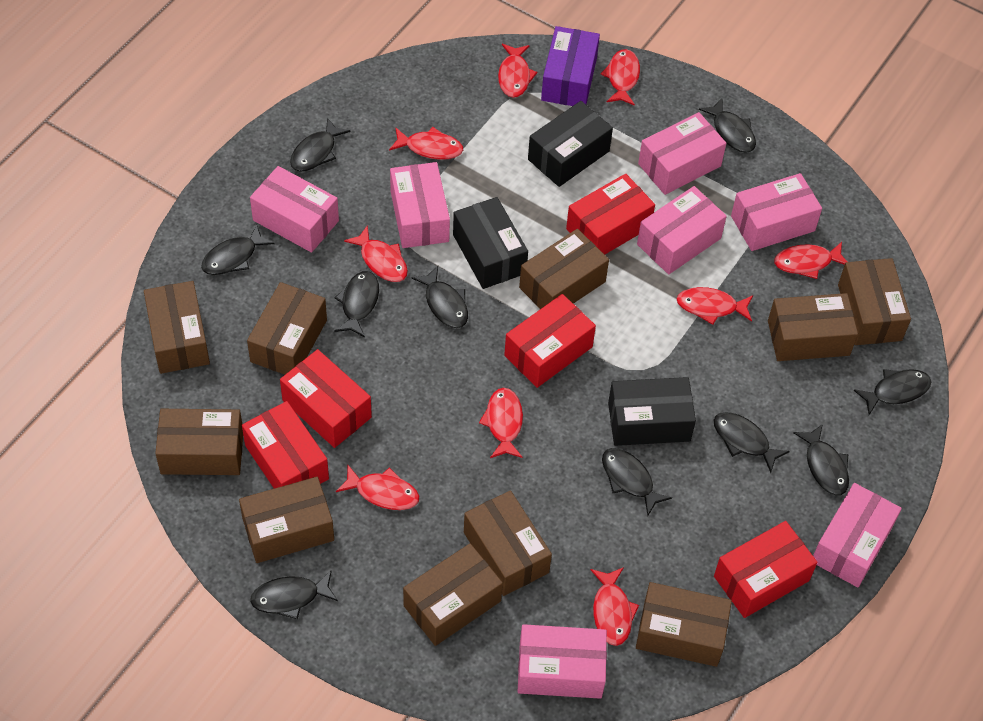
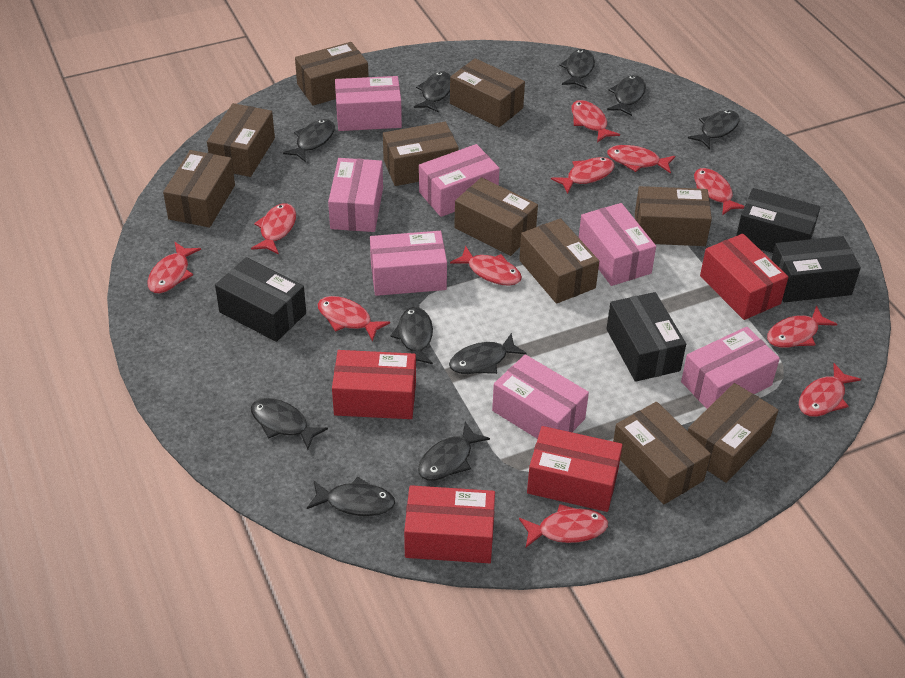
black box: [453,197,528,289] [528,101,613,187] [608,377,696,446] = 3 -> [215,257,306,342] [606,292,686,382] [736,188,821,253] [771,236,861,302] = 4
purple box: [541,26,600,106] = 1 -> none = 0
red box: [242,401,329,489] [280,349,372,448] [504,294,596,388] [566,174,655,255] [714,521,817,618] = 5 -> [332,350,416,419] [404,485,495,563] [527,426,623,512] [700,234,789,320] = 4
red fish: [336,464,419,510] [344,225,408,282] [389,127,463,160] [479,388,523,458] [498,44,537,98] [590,567,639,646] [601,49,640,106] [676,287,753,325] [774,242,847,279] = 9 -> [147,242,201,293] [251,203,296,254] [318,296,390,342] [450,246,522,286] [519,504,608,547] [551,157,615,194] [571,100,620,142] [607,145,675,174] [694,168,745,215] [767,306,837,348] [799,363,861,417] = 11

